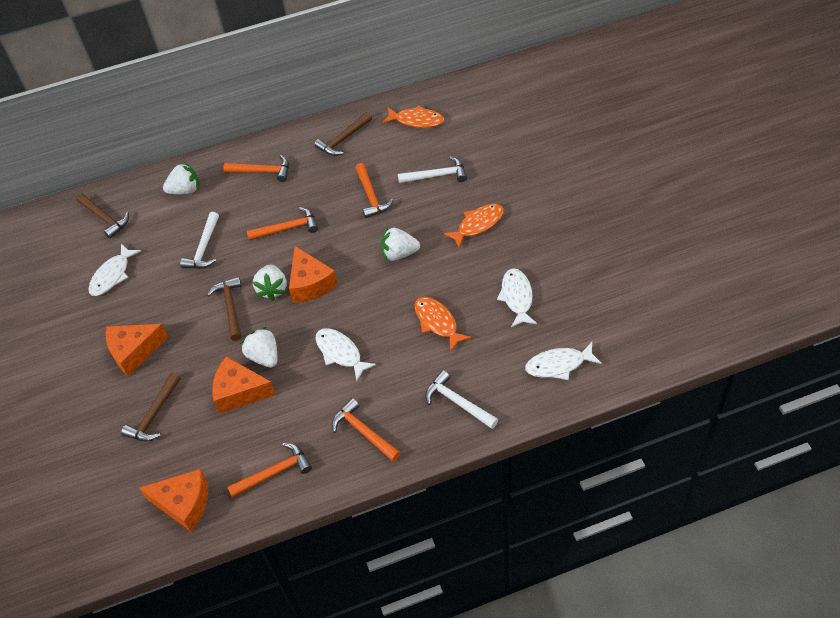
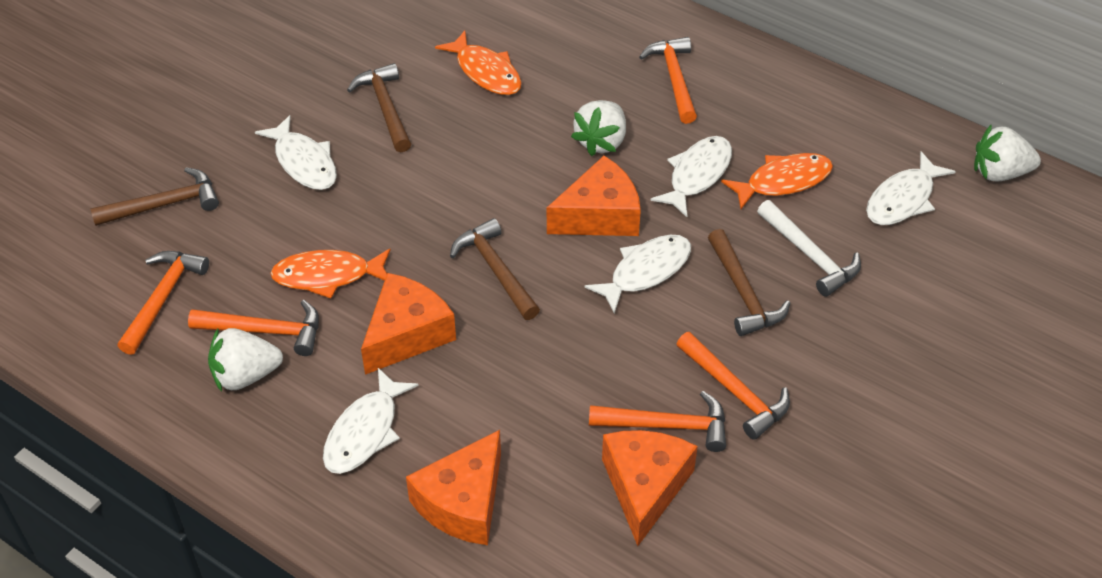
white fish: [88,244,141,296] [316,328,377,381] [497,268,537,328] [525,342,602,380] = 4 -> [255,115,337,190] [323,368,419,474] [585,235,691,314] [650,136,732,217] [866,151,956,225] = 5
white hammer: [180,212,219,269] [398,156,467,184] [425,370,498,429] = 3 -> [757,200,861,297] = 1
white strawberry: [163,162,199,194] [240,327,277,368] [253,264,287,301] [381,227,420,261] = 4 -> [208,328,283,392] [571,100,626,156] [974,125,1041,181] = 3

